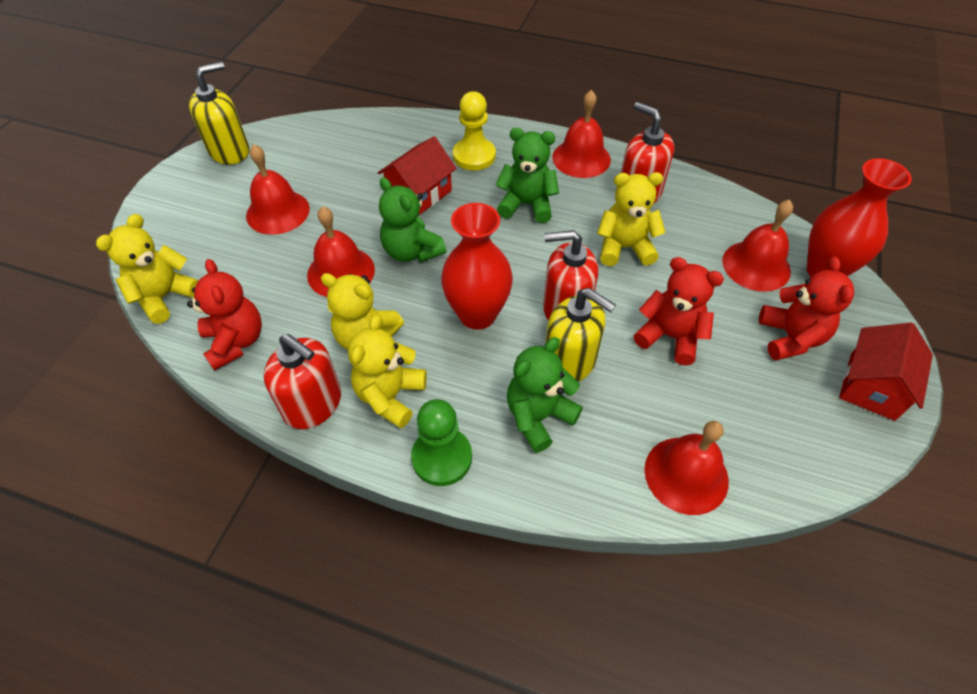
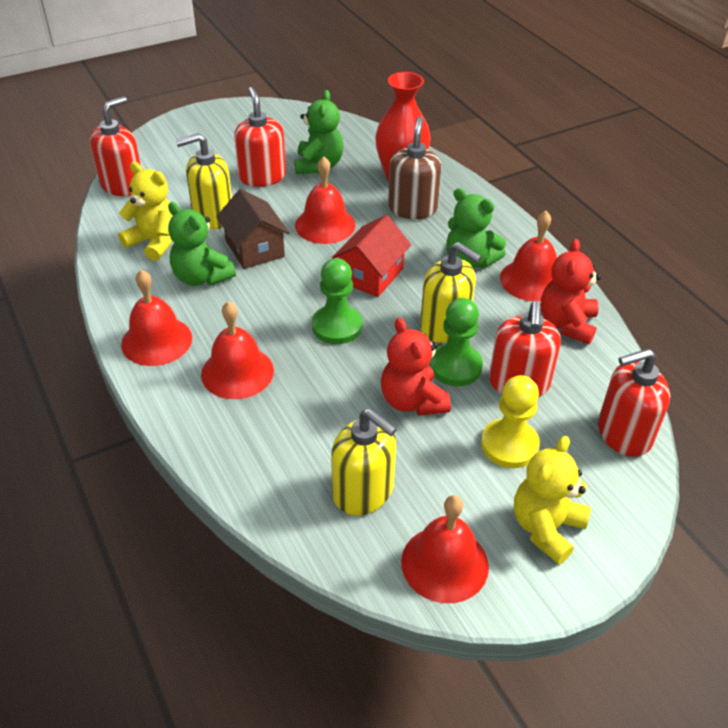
brown house: none = 0 -> [216,189,290,269] = 1
brown soap dispenser: none = 0 -> [388,116,441,219] = 1
green pawn: [411,399,472,486] = 1 -> [312,258,362,344] [429,298,483,386] = 2
red house: [378,136,457,216] [839,323,933,421] = 2 -> [332,215,411,297] = 1
red soap dispenser: [263,334,341,429] [543,230,598,321] [621,102,674,203] = 3 -> [90,96,141,196] [234,87,286,187] [489,301,561,397] [598,348,670,457] = 4
red teddy bear: [187,259,262,371] [633,257,724,366] [759,257,854,360] = 3 -> [381,318,451,416] [541,239,601,344] = 2
red vase: [441,203,513,330] [807,158,912,277] = 2 -> [375,72,431,182] = 1
yellow soap dispenser: [189,62,249,165] [545,288,616,382] = 2 -> [176,133,232,229] [331,408,397,516] [420,242,482,343] = 3
yellow teddy bear: [96,214,199,324] [321,273,404,350] [348,314,427,428] [597,172,666,266] = 4 -> [118,162,173,261] [514,436,591,565] = 2

